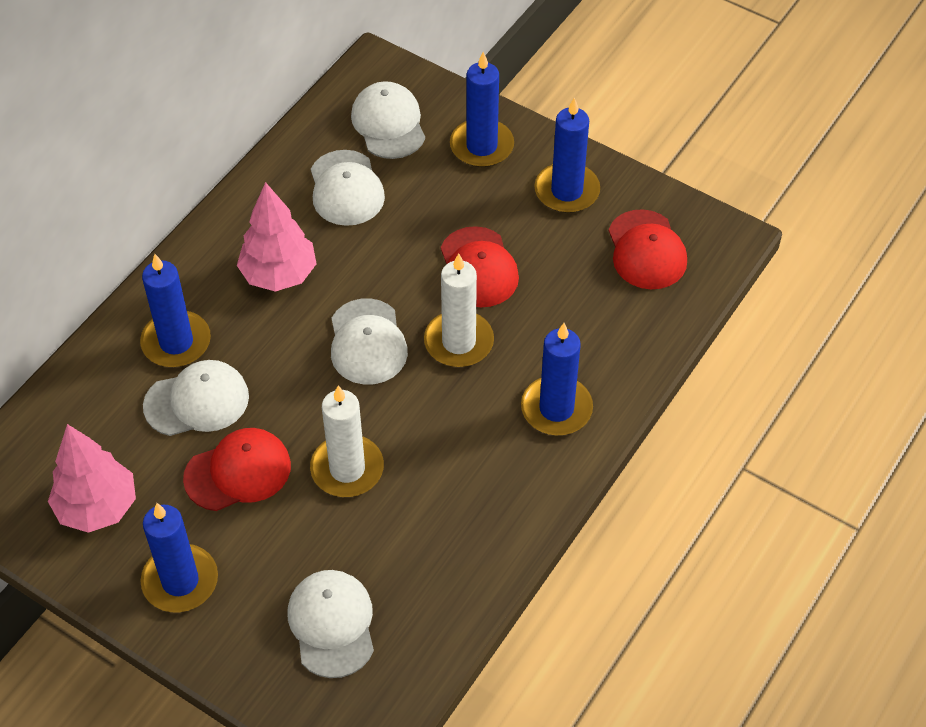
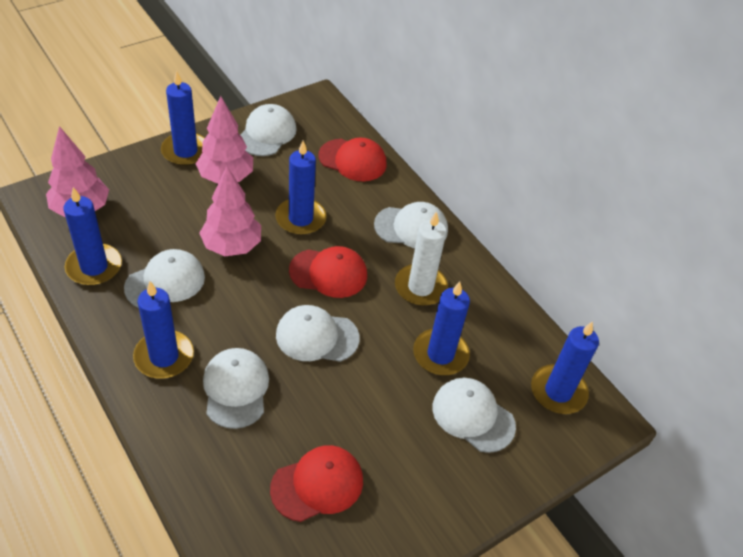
blue candle: [140,254,211,367] [141,503,218,612] [450,52,514,167] [521,323,593,435] [535,97,600,213] = 5 -> [64,187,122,286] [133,282,194,379] [161,70,205,166] [275,141,327,235] [413,282,470,375] [531,321,599,414] = 6
pink tree: [48,424,136,533] [237,182,317,292] = 2 -> [46,126,109,217] [196,96,253,184] [199,166,261,256] = 3
white candle: [310,385,384,497] [424,253,494,367] = 2 -> [395,211,448,306] = 1
white cap: [143,360,249,436] [288,570,374,678] [311,150,385,226] [331,298,408,385] [351,81,425,159] = 5 -> [124,249,205,308] [203,348,269,429] [240,104,296,156] [276,305,360,362] [374,202,448,248] [433,378,516,453] = 6

